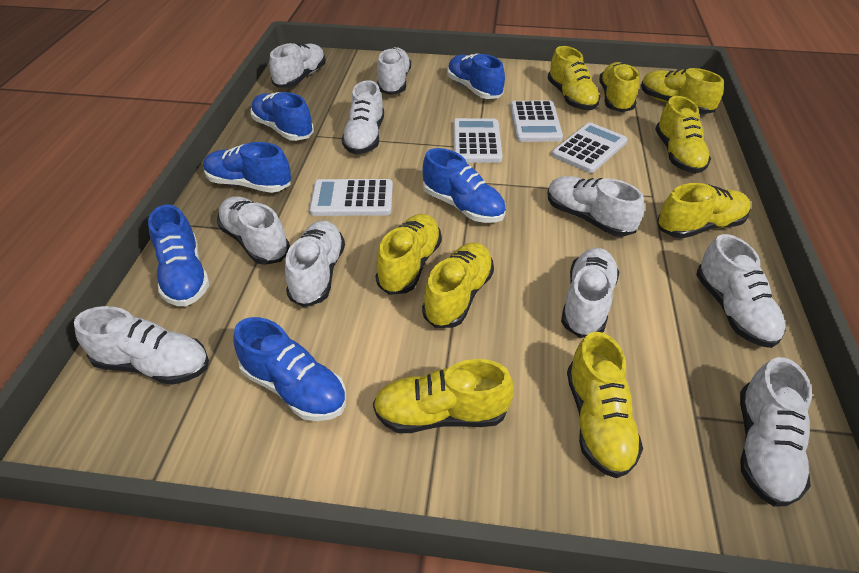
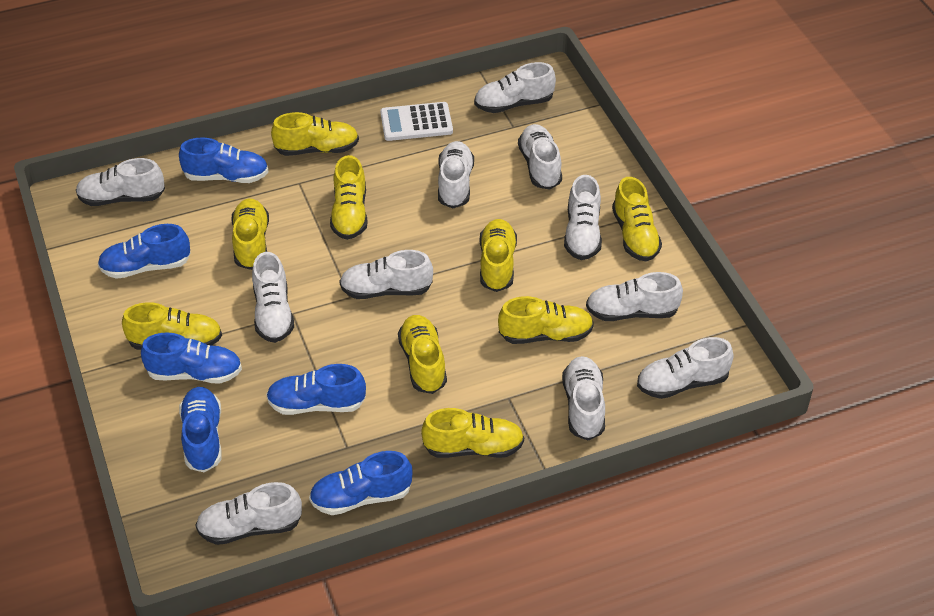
white calculator: [309,179,393,216] [453,118,503,163] [510,101,563,142] [552,122,628,173] = 4 -> [380,102,453,141] = 1
white shoe: [74,306,209,385] [217,196,290,265] [269,43,326,88] [285,220,345,307] [342,80,384,154] [377,47,411,95] [547,176,645,237] [561,248,619,338] [696,234,786,348] [740,357,812,507] = 10 -> [76,158,165,206] [196,482,302,545] [252,252,294,343] [339,250,433,299] [438,141,474,208] [474,62,556,113] [518,124,562,190] [562,356,605,441] [564,175,602,260] [586,272,683,321] [637,337,734,399] = 11

